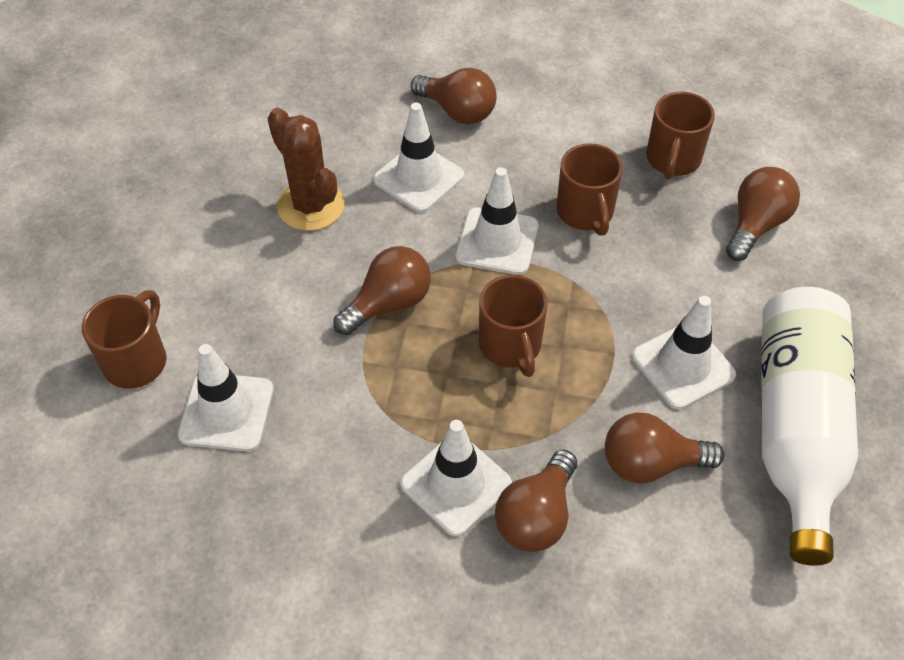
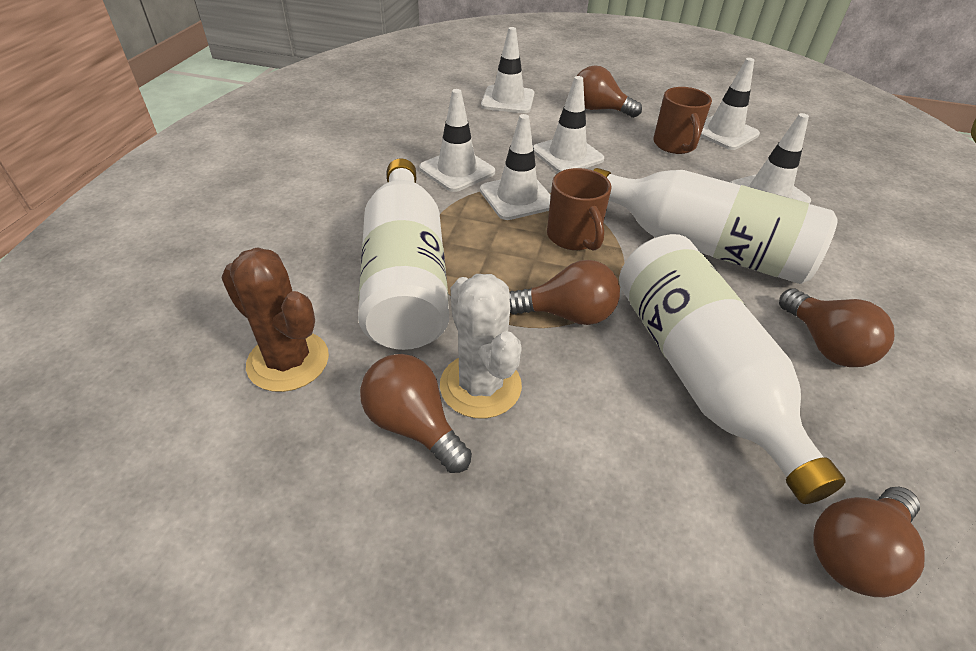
brown mug: [82,290,167,389] [479,275,547,377] [556,143,623,236] [646,92,715,179] = 4 -> [547,168,611,251] [653,87,712,154] = 2
white bottle: [761,287,858,566] = 1 -> [358,159,449,350] [593,168,838,284] [619,234,846,504] = 3
white cactus: none = 0 -> [440,274,522,418] = 1
white traffic cone: [178,344,274,451] [373,102,464,213] [400,420,512,536] [456,167,538,275] [632,296,736,409] = 5 -> [419,89,495,192] [480,114,551,220] [481,27,534,113] [533,76,604,173] [700,58,760,150] [730,113,811,204] = 6

